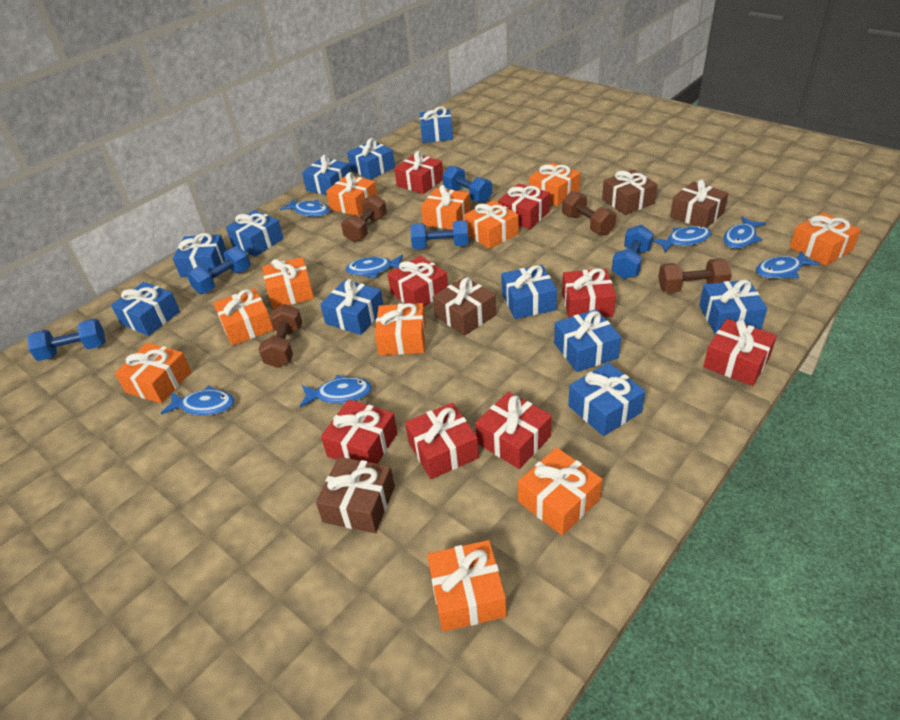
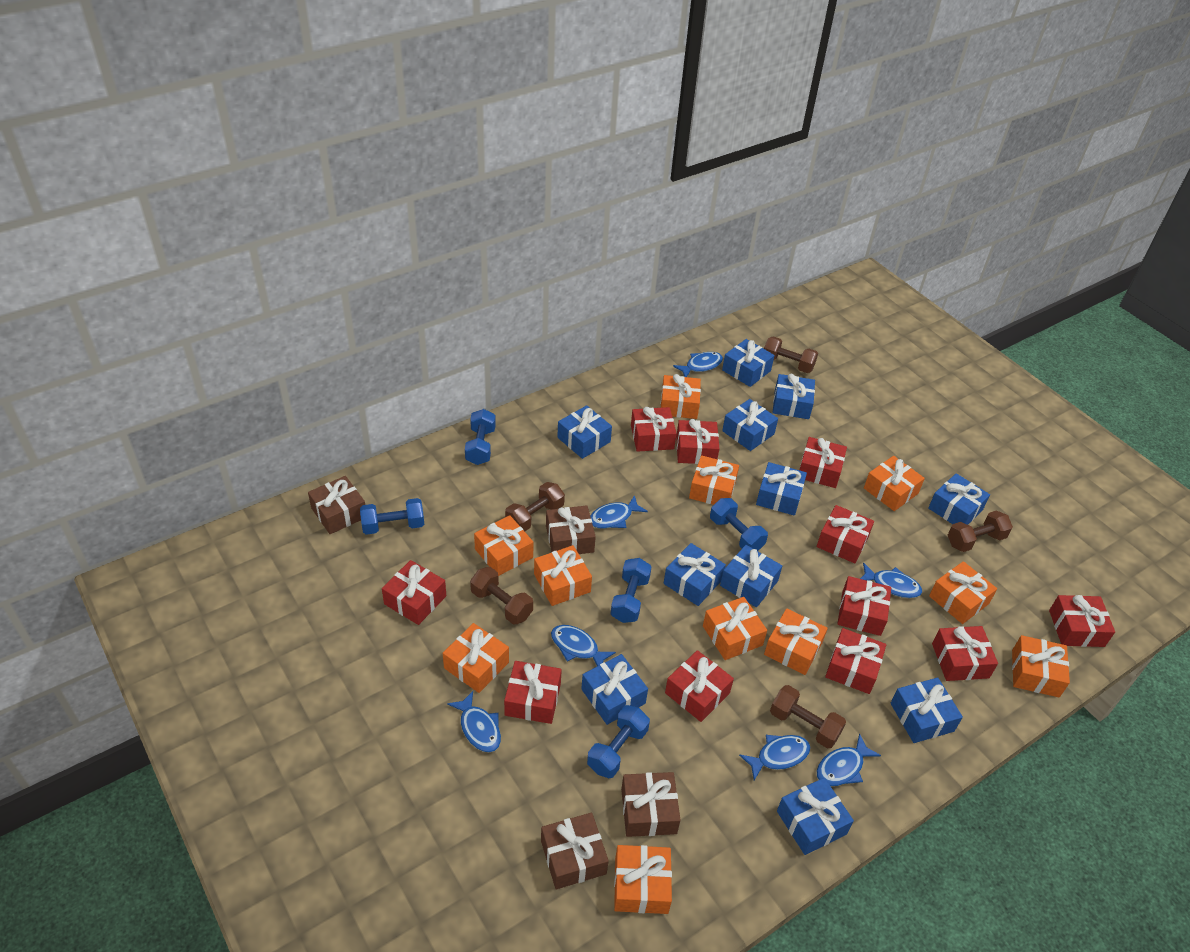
brown dumbbell: [258,304,302,368] [341,194,387,242] [562,191,616,235] [658,258,732,293] = 4 -> [470,567,533,625] [505,482,565,531] [764,336,818,373] [770,685,846,749] [948,511,1013,552] = 5
red gift: [321,399,397,464] [387,256,448,306] [394,151,443,194] [405,402,479,479] [475,392,552,469] [498,184,550,229] [562,268,616,318] [703,319,777,386] = 8 -> [382,560,446,625] [504,661,562,724] [631,407,677,452] [665,650,734,722] [676,419,719,464] [800,437,847,488] [817,505,874,563] [825,628,886,694] [837,576,891,636] [932,626,998,681] [1049,595,1115,647] = 11

